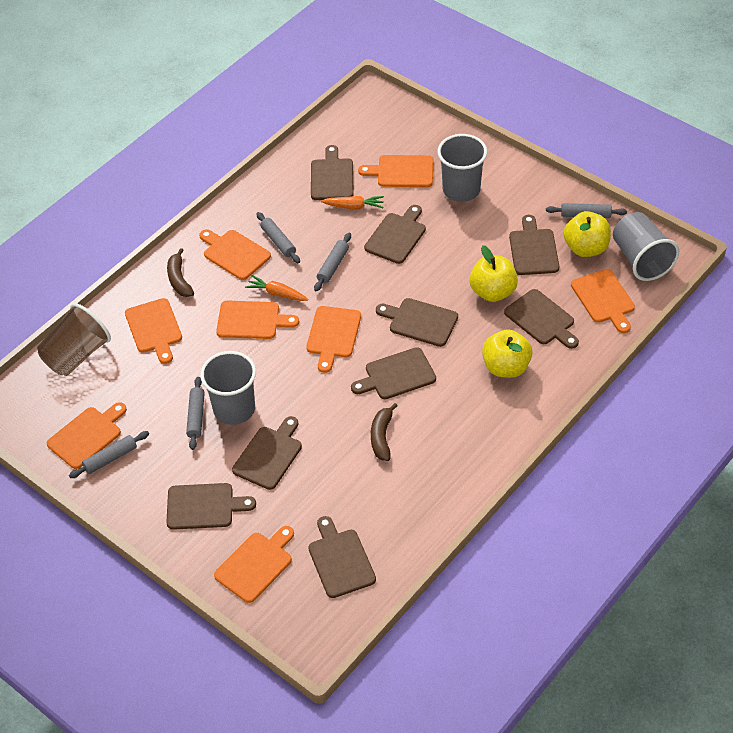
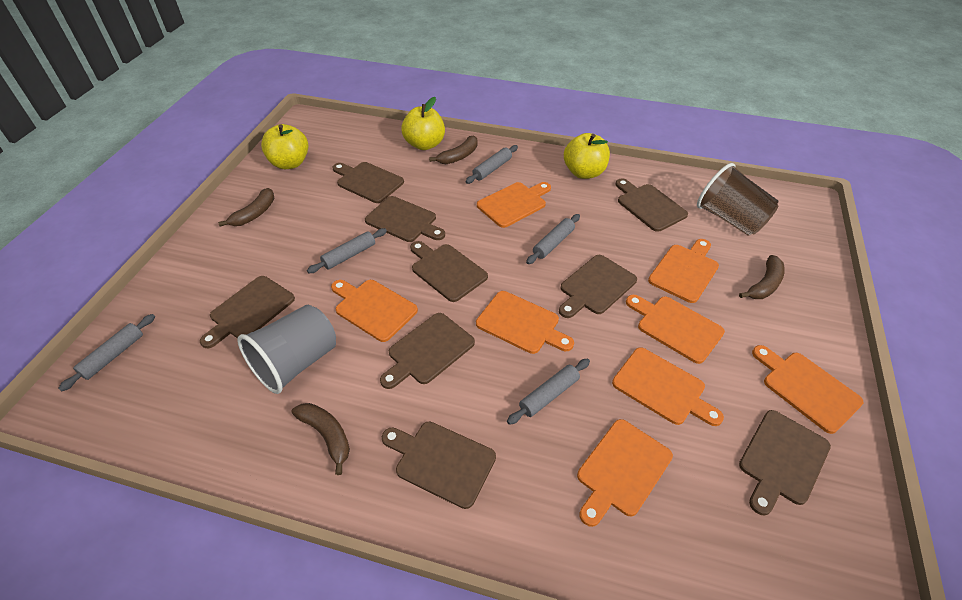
brown banana: [167,248,194,297] [371,403,398,461] = 2 -> [218,188,274,227] [292,403,350,475] [429,136,478,164] [739,255,785,299] = 4
grey cup: [200,351,256,425] [437,134,487,202] [613,212,679,281] = 3 -> [237,305,336,394] = 1
orange carrot: [245,275,309,301] [321,196,384,209] = 2 -> none = 0

